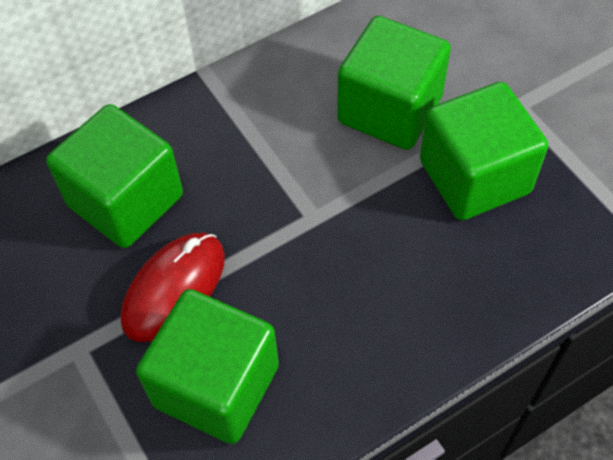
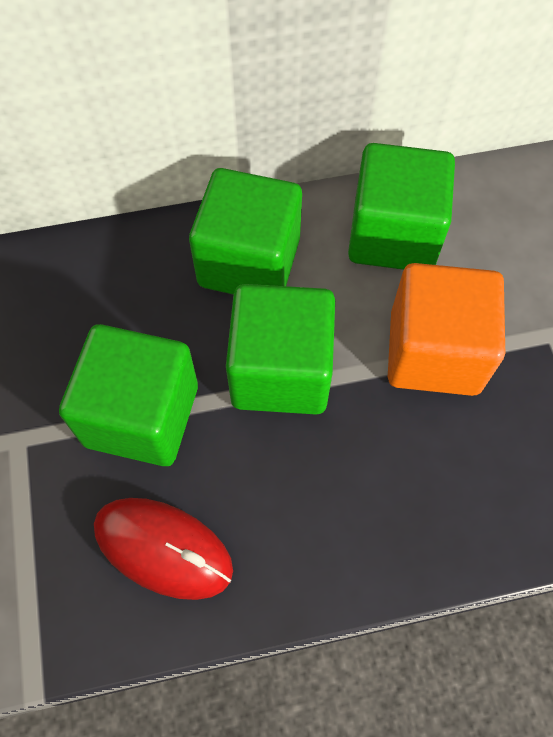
orange cube: none = 0 -> [388,263,505,396] = 1

